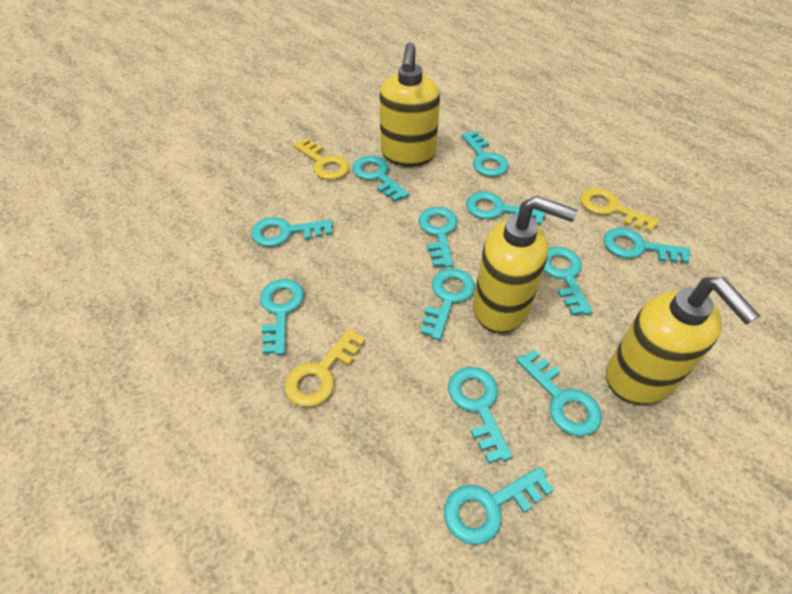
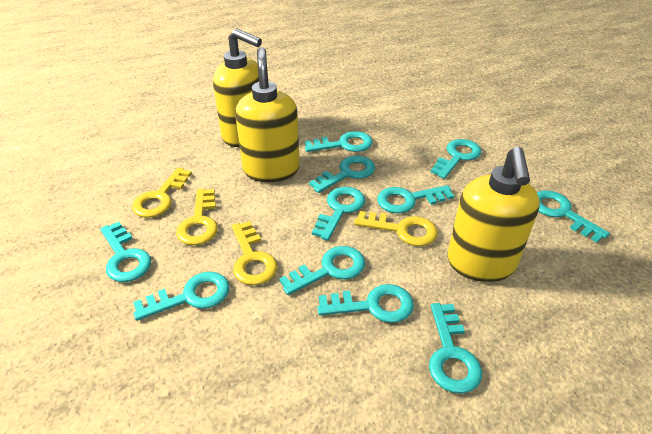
turquoise key: [251,217,333,247] [260,279,304,355] [352,155,409,202] [418,207,458,267] [420,268,475,340] [444,467,554,545] [448,367,513,463] [462,131,509,177] [466,192,545,225] [516,350,602,436] [544,247,593,315] [603,228,691,264] = 12 -> [100,222,151,282] [133,272,230,321] [279,246,365,295] [305,131,373,152] [309,156,375,193] [312,187,365,241] [317,284,414,323] [377,185,454,213] [429,303,482,394] [431,139,481,179] [537,190,610,243] = 11
yellow key: [285,328,365,407] [293,138,349,180] [580,187,659,233] = 3 -> [132,167,192,218] [176,189,218,245] [232,221,277,285] [354,211,438,246] = 4

